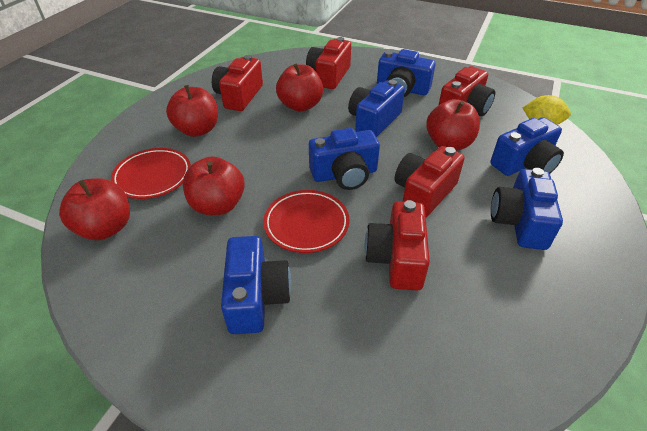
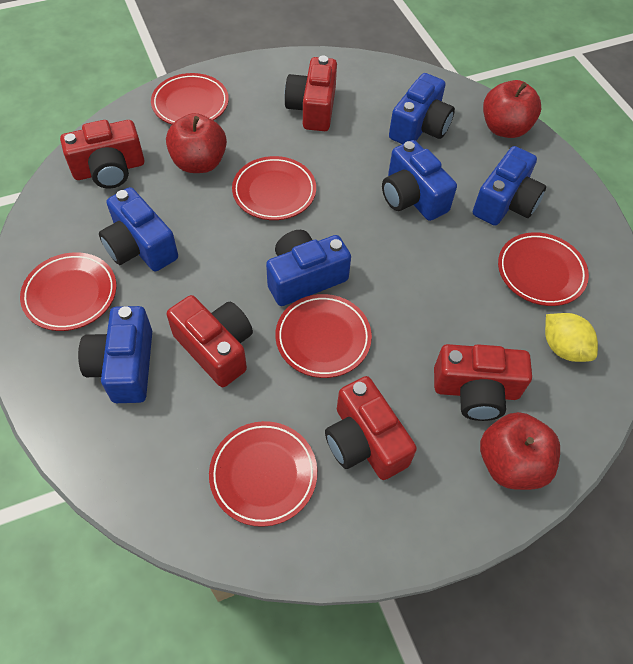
red apple: [59,178,130,240] [166,85,218,137] [183,156,245,215] [276,63,323,112] [426,99,480,151] = 5 -> [166,113,227,173] [480,412,560,490] [483,80,541,138] = 3
red plate: [111,148,191,199] [263,190,350,253] = 2 -> [20,252,117,331] [151,73,229,124] [209,421,317,527] [232,156,316,220] [275,294,372,378] [498,232,589,306] = 6

